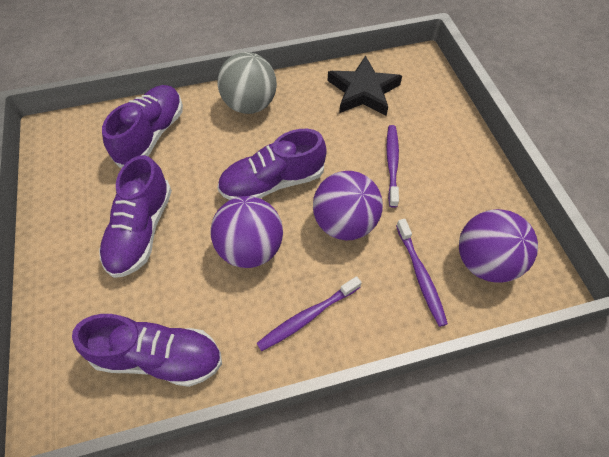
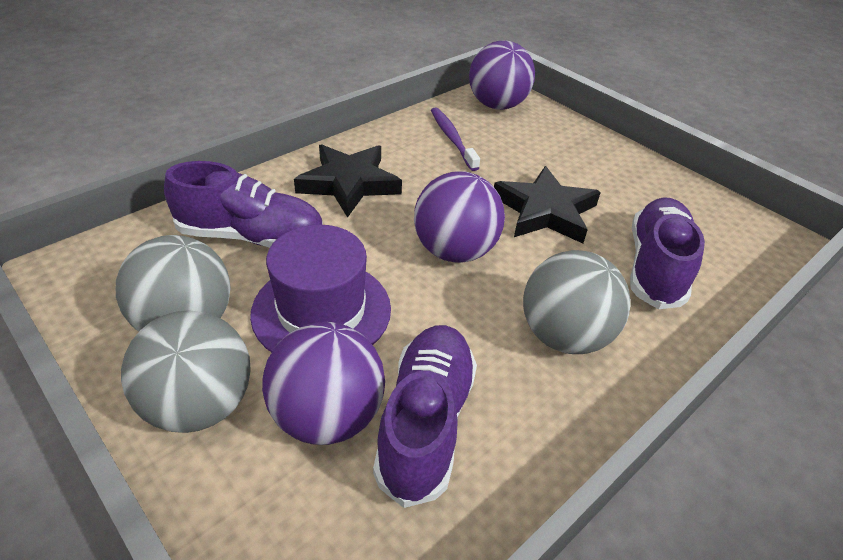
black star: [328,55,402,116] = 1 -> [294,144,402,218] [494,166,601,243] = 2
grey ball: [218,52,277,114] = 1 -> [116,235,231,332] [121,310,251,433] [523,250,631,354] = 3
purple hat: none = 0 -> [250,225,391,352] = 1
purple shoe: [72,314,222,387] [99,155,172,278] [102,85,183,168] [217,129,327,200] = 4 -> [164,161,323,248] [373,325,477,508] [630,197,705,309] = 3
purple toothbrush: [257,276,362,351] [386,125,399,208] [396,219,448,327] = 3 -> [431,108,480,171] = 1

